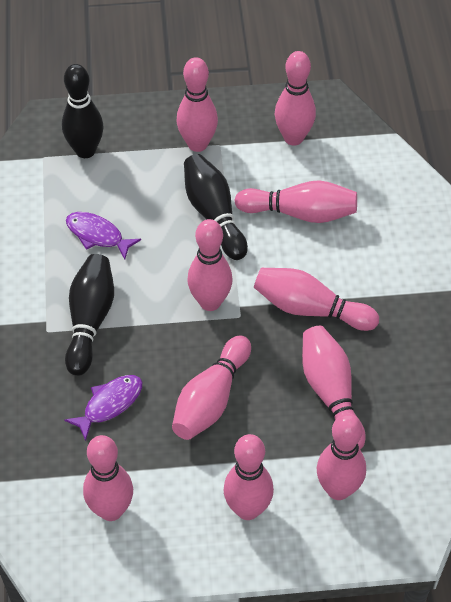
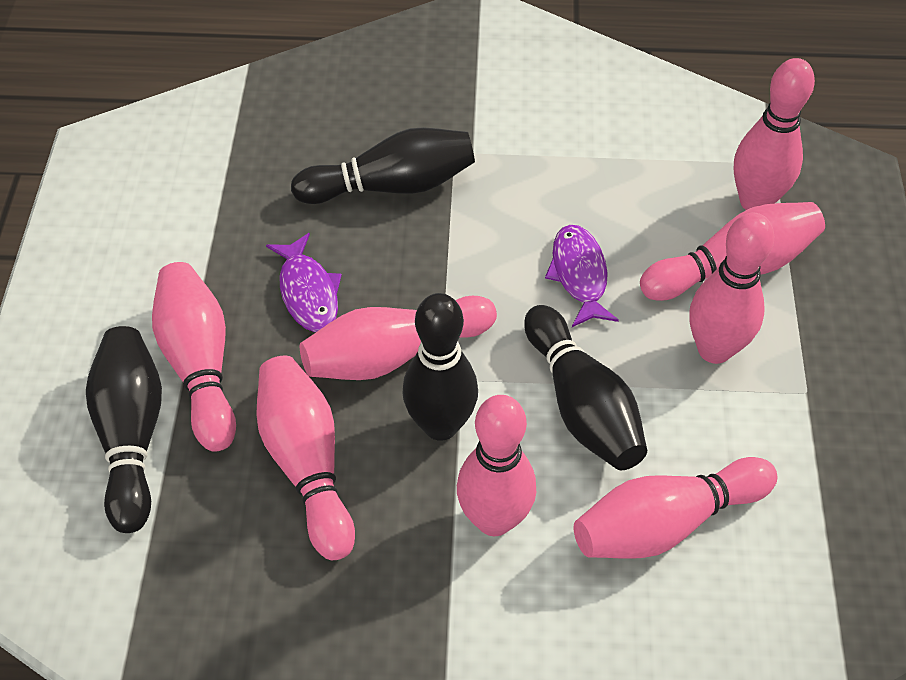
black bowling pin: [62,64,103,158] [65,254,114,376] [184,154,248,260] = 3 -> [86,326,162,533] [291,127,475,204] [402,293,478,441] [524,305,647,470] = 4
pink bowling pin: [83,435,133,521] [172,335,251,440] [177,57,218,152] [187,219,233,311] [223,434,274,520] [234,180,357,223] [254,268,379,331] [275,51,316,146] [302,326,366,449] [317,414,366,500] = 10 -> [152,262,236,452] [256,355,355,560] [300,296,497,380] [457,395,536,536] [574,457,777,559] [640,202,825,301] [689,213,774,364] [734,58,815,210] = 8

